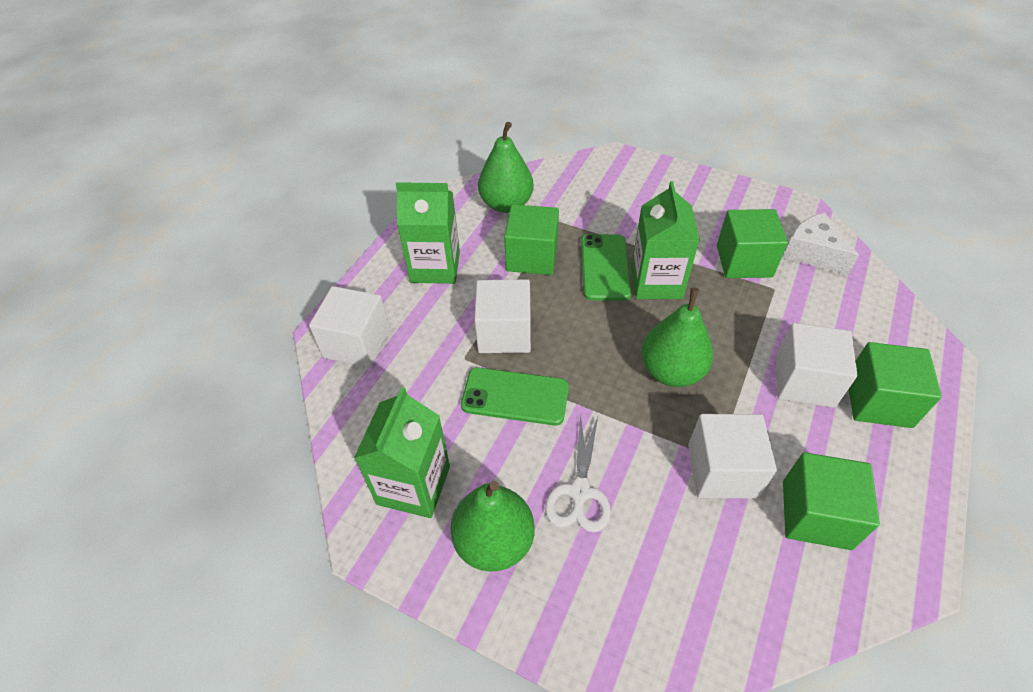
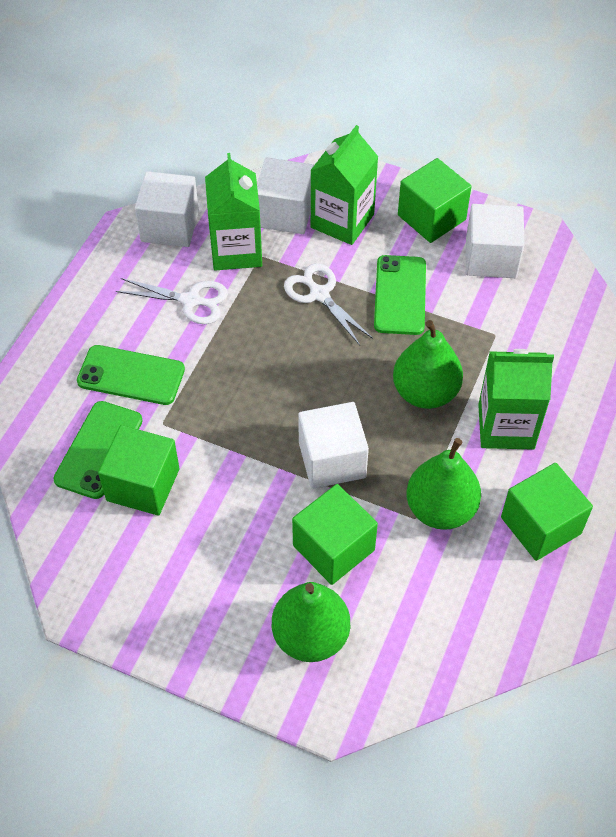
green phone: [461,367,569,425] [581,234,631,301] = 2 -> [53,401,143,499] [77,345,185,405] [374,255,426,335] = 3
white cheese: [783,213,859,275] = 1 -> none = 0
white scissors: [545,415,611,532] = 1 -> [116,278,228,324] [284,263,373,345] = 2

